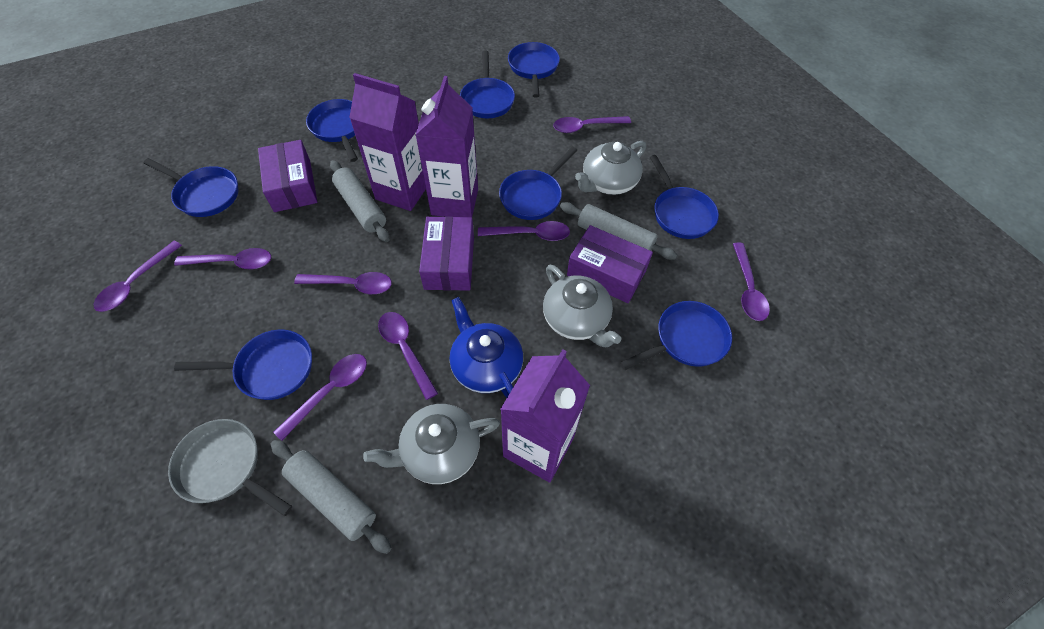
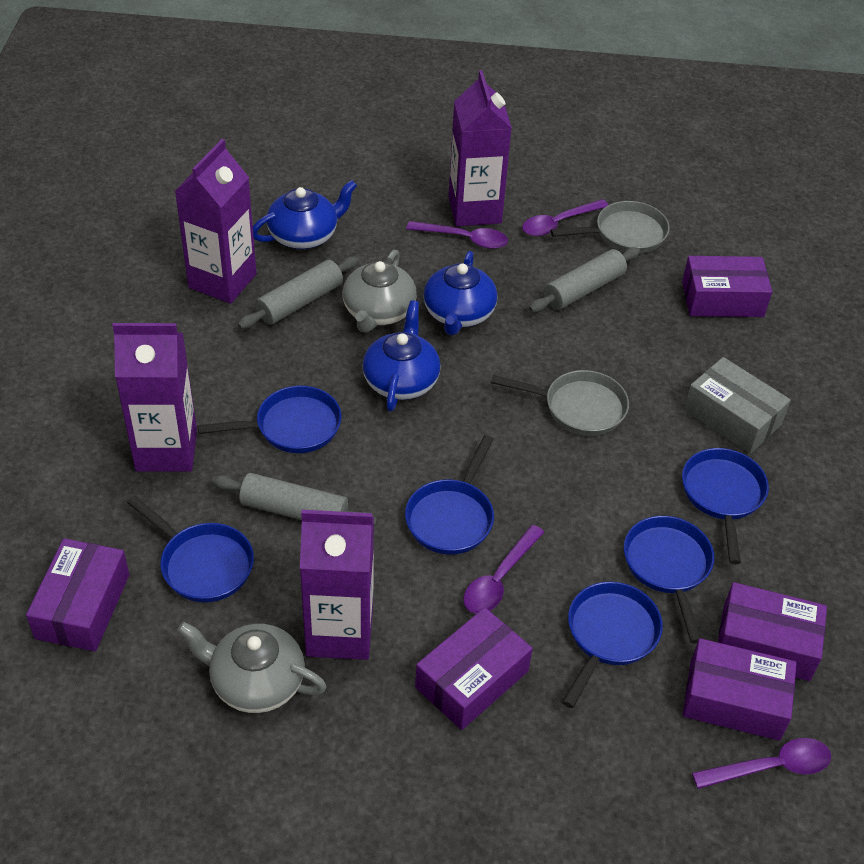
blue pan: [144,158,239,217] [174,330,312,400] [306,99,358,162] [460,51,515,118] [499,147,578,220] [508,42,560,98] [620,301,732,370] [650,155,719,239] = 8 -> [127,496,254,602] [197,386,342,453] [405,435,494,554] [562,581,663,708] [624,516,714,643] [682,448,769,564] = 6
blue teapot: [450,297,523,398] = 1 -> [253,180,357,249] [362,300,441,412] [423,251,497,335] = 3
grey box: none = 0 -> [684,357,791,454] = 1
grey pan: [168,419,292,516] = 1 -> [491,370,629,436] [551,201,670,253] = 2
grey teapot: [363,404,500,484] [543,264,621,347] [575,141,646,195] = 3 -> [177,622,327,713] [343,250,417,333] = 2
purple box: [258,140,317,212] [419,216,474,290] [567,225,653,303] = 3 -> [26,538,129,651] [415,607,533,730] [682,256,772,317] [683,638,797,741] [718,582,827,681] = 5
purple carton: [349,73,426,211] [416,76,478,217] [500,349,590,482] = 3 -> [112,323,197,472] [175,139,257,304] [300,510,374,660] [448,70,512,226] = 4
purple spoon: [94,241,182,312] [174,248,271,269] [273,354,367,441] [294,272,392,294] [378,312,438,400] [478,221,570,241] [553,116,631,133] [733,243,770,321] = 8 -> [406,221,508,249] [463,525,544,614] [522,199,608,236] [692,738,831,789] = 4

